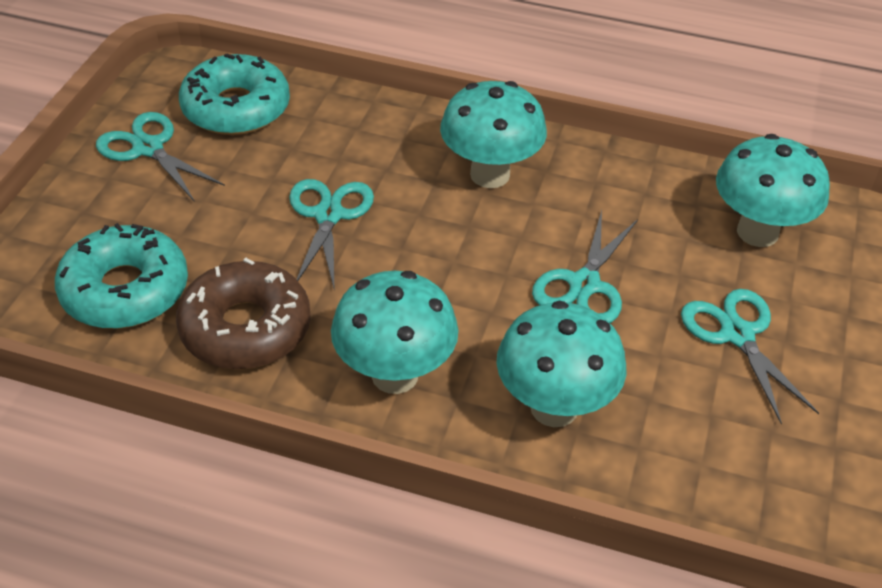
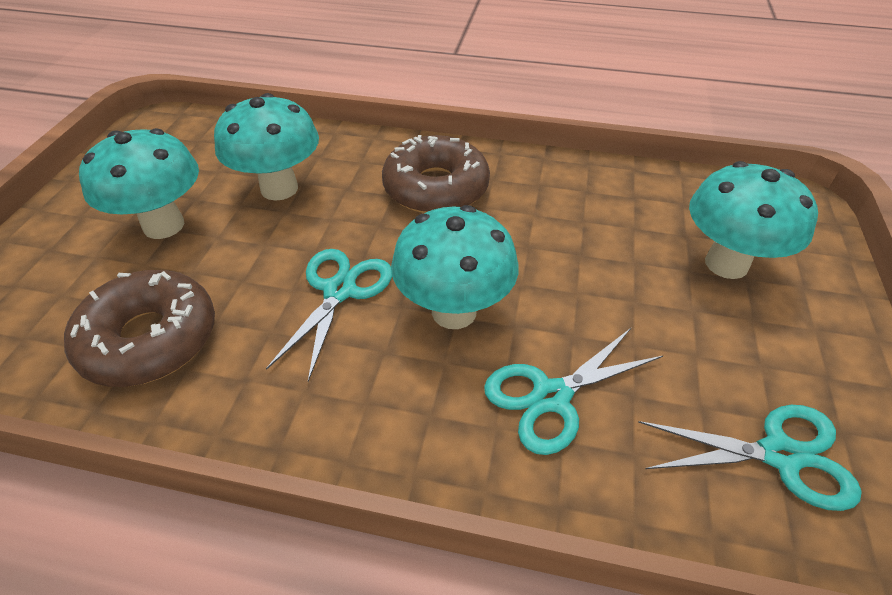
brown donut: [176,258,311,370] = 1 -> [64,270,215,387] [382,135,490,213] = 2
turquoise donut: [55,223,188,329] [179,54,290,135] = 2 -> none = 0
turquoise scissors: [96,112,225,202] [289,179,374,288] [532,210,638,323] [681,289,819,424] = 4 -> [266,249,392,382] [484,328,663,455] [638,405,862,511] = 3

